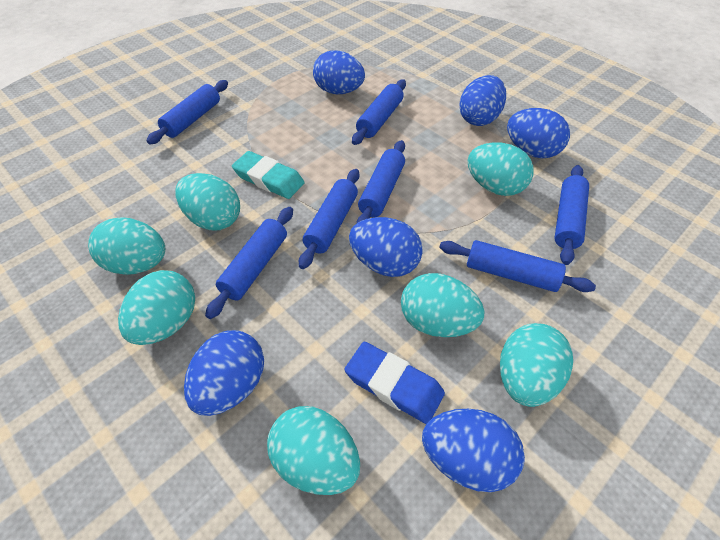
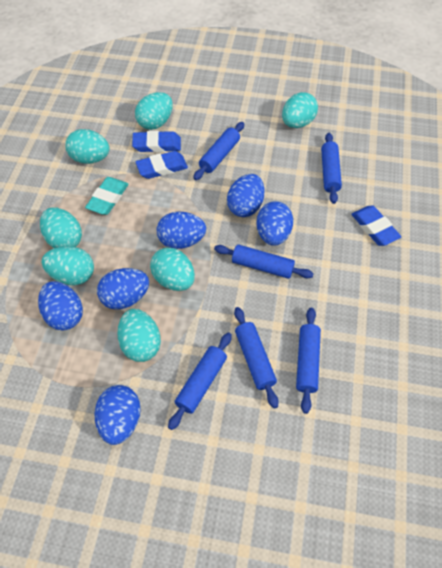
blue eraser: [345,342,445,424] = 1 -> [132,131,181,152] [135,151,188,179] [351,205,401,246] = 3
blue rolling pin: [146,80,228,144] [205,207,293,319] [299,169,359,269] [352,79,406,145] [357,140,405,223] [439,240,596,292] [554,165,589,265] = 7 -> [168,332,232,430] [193,122,244,180] [214,244,314,279] [234,307,279,409] [296,308,321,414] [321,133,342,204] = 6

